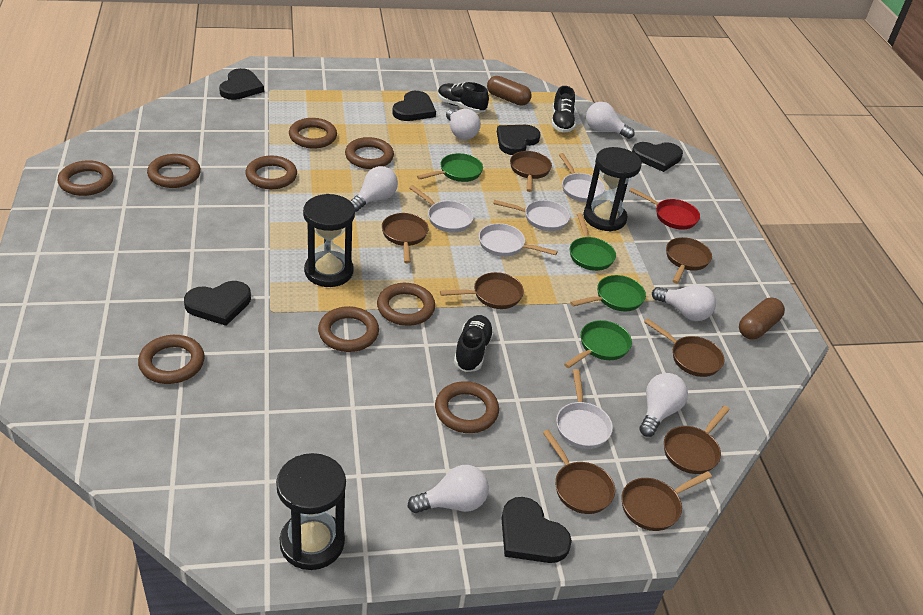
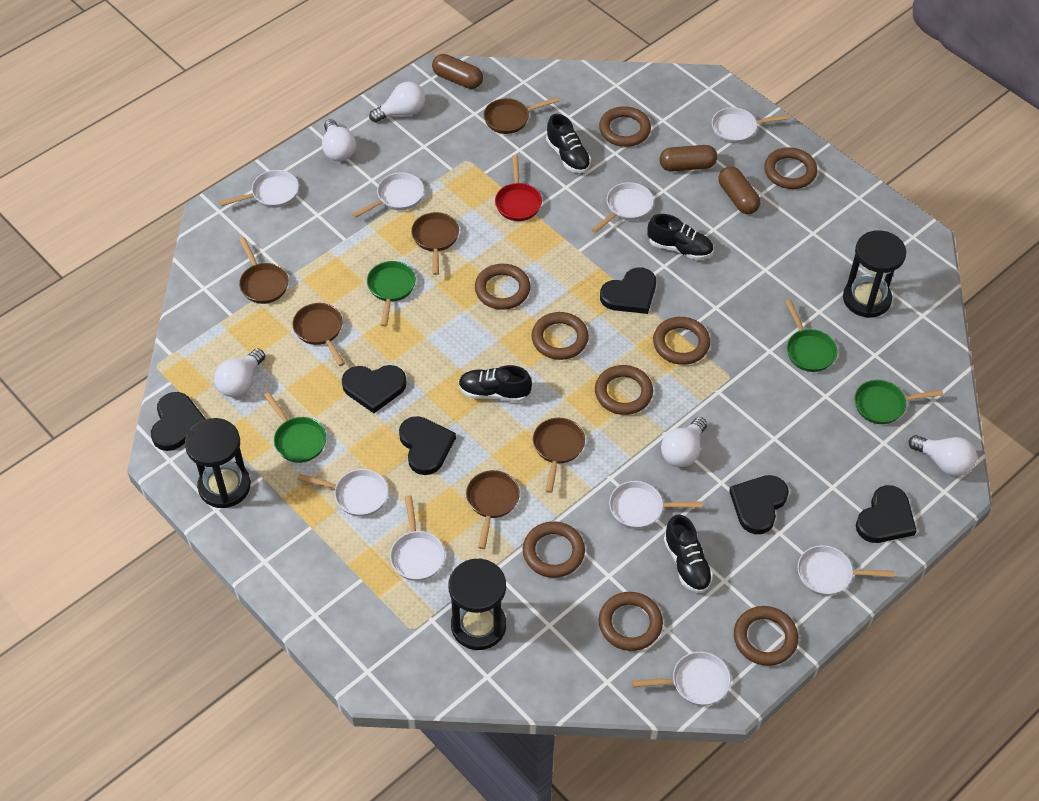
black shoe: [438,82,489,113] [454,315,494,372] [552,86,576,132] = 3 -> [459,365,532,402] [546,114,591,173] [647,214,713,260] [664,514,713,593] = 4
brown capsule: [487,76,532,106] [739,298,785,339] = 2 -> [432,54,483,89] [660,145,717,171] [718,166,760,214] = 3
brown pan: [382,213,429,263] [440,272,524,309] [510,151,552,192] [543,430,615,514] [621,471,712,531] [644,318,725,377] [664,405,730,474] [666,237,712,284] = 8 -> [239,237,288,304] [292,303,345,366] [411,212,459,275] [466,470,520,549] [484,97,559,134] [533,418,585,493] = 6
white light bulb: [351,166,398,212] [407,465,489,513] [446,109,481,140] [586,102,635,139] [639,373,688,437] [652,284,716,321] = 6 -> [214,348,265,397] [322,119,356,161] [369,82,425,123] [661,417,707,467] [909,435,977,476] = 5
white pan: [409,185,474,233] [479,223,558,257] [493,200,570,231] [556,369,613,449] [559,153,605,202] = 5 -> [219,170,299,208] [297,469,388,517] [352,172,424,218] [390,495,445,581] [591,182,654,233] [609,481,703,529] [632,652,731,706] [712,107,790,143] [798,545,894,596] = 9

